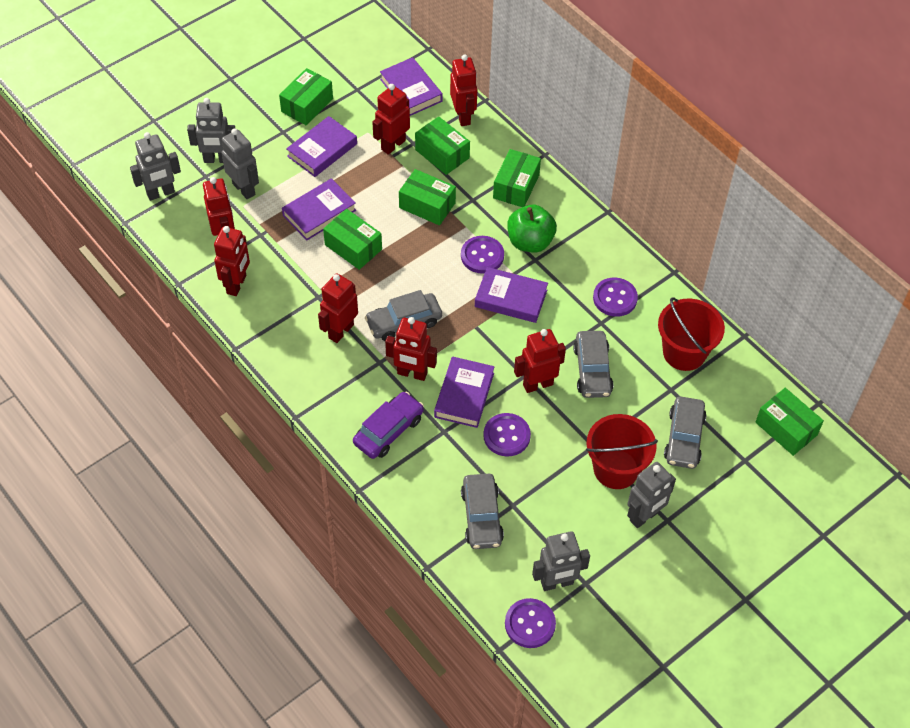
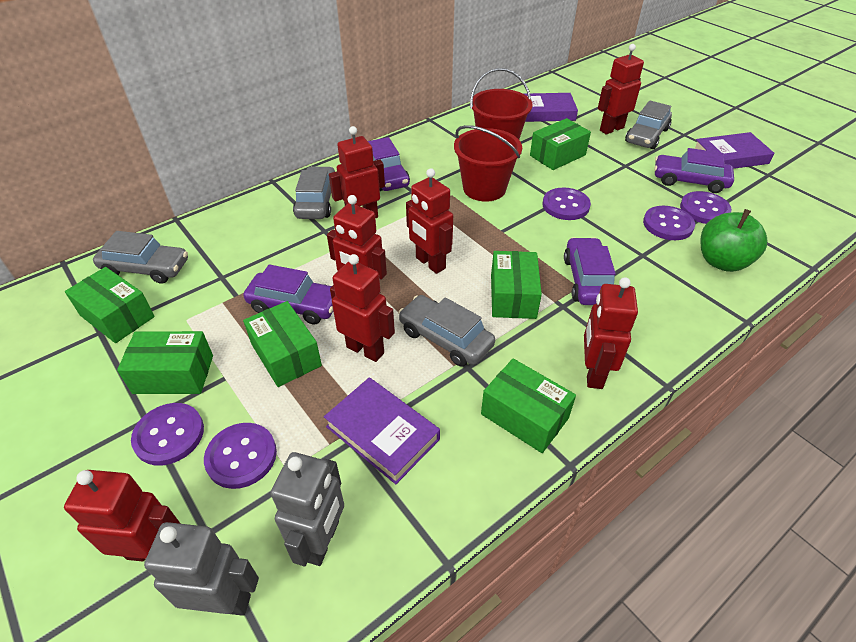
grey robot: [130,132,181,201] [187,98,235,163] [222,128,259,199] [532,531,590,591] [627,462,676,528] = 5 -> [144,522,259,616] [271,452,344,566] = 2
purple book: [282,178,356,241] [286,116,357,177] [380,57,443,116] [434,356,495,428] [475,267,548,323] = 5 -> [324,377,440,484] [525,93,578,122] [695,132,774,169] = 3
purple button: [461,236,504,274] [483,413,531,456] [505,598,556,648] [593,277,638,317] = 4 -> [131,403,204,465] [204,423,277,489] [543,188,591,220] [643,206,695,240] [680,191,732,224] = 5
purple car: [353,392,424,459] = 1 -> [243,264,333,325] [368,137,410,191] [564,237,616,305] [654,148,734,193] = 4

